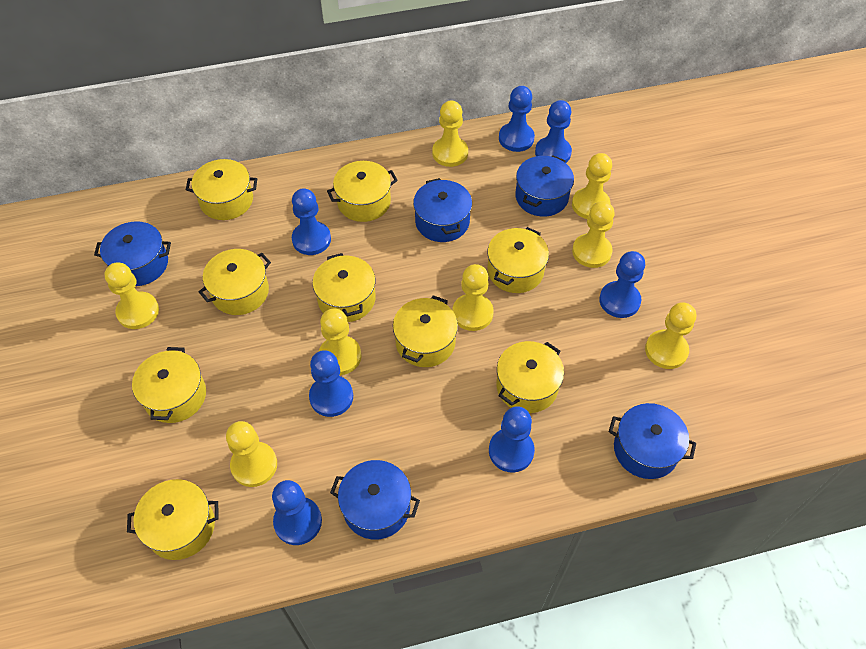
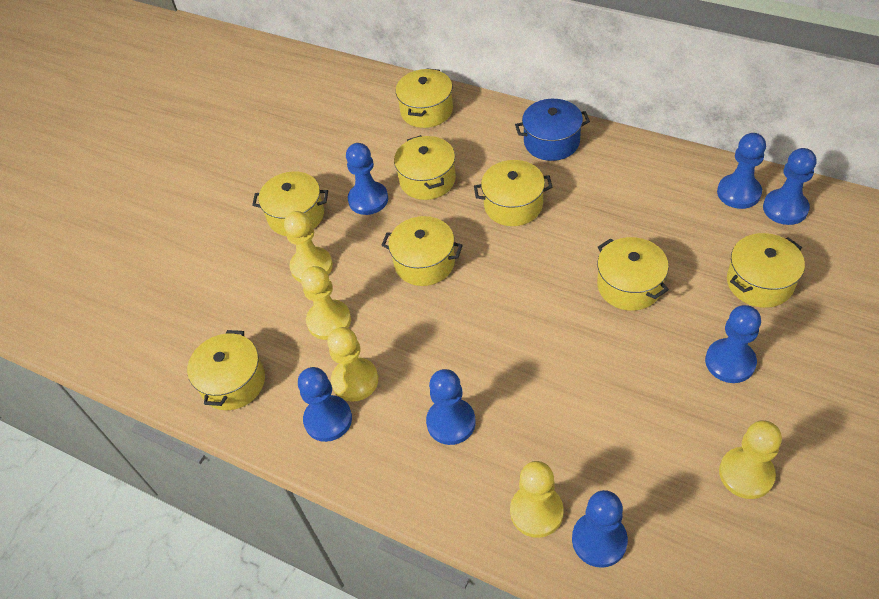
blue pot: [94,221,171,286] [330,460,420,539] [413,178,472,242] [515,155,574,217] [609,403,696,479] = 5 -> [515,99,590,161] = 1
yellow pawn: [105,263,159,329] [226,421,277,487] [319,309,362,375] [432,101,468,167] [452,264,494,331] [572,153,612,219] [572,201,615,268] [645,302,696,369] = 8 -> [284,211,333,282] [301,266,351,340] [327,327,378,402] [510,461,563,538] [719,420,782,499] = 5
yellow pot: [127,479,219,560] [132,347,206,423] [186,159,257,220] [198,249,271,315] [312,253,376,322] [327,161,398,222] [393,295,458,367] [487,227,549,293] [496,341,564,413] = 9 -> [187,330,265,410] [252,171,328,236] [382,216,463,286] [394,135,456,200] [396,69,453,128] [474,160,553,226] [597,237,669,311] [727,233,805,308] = 8

